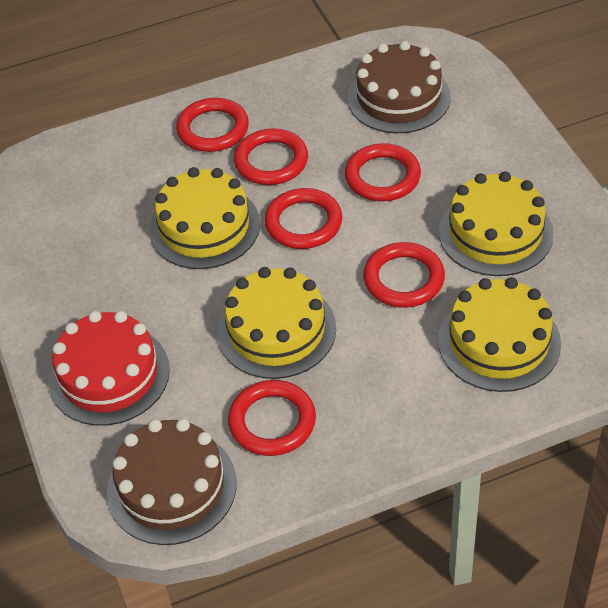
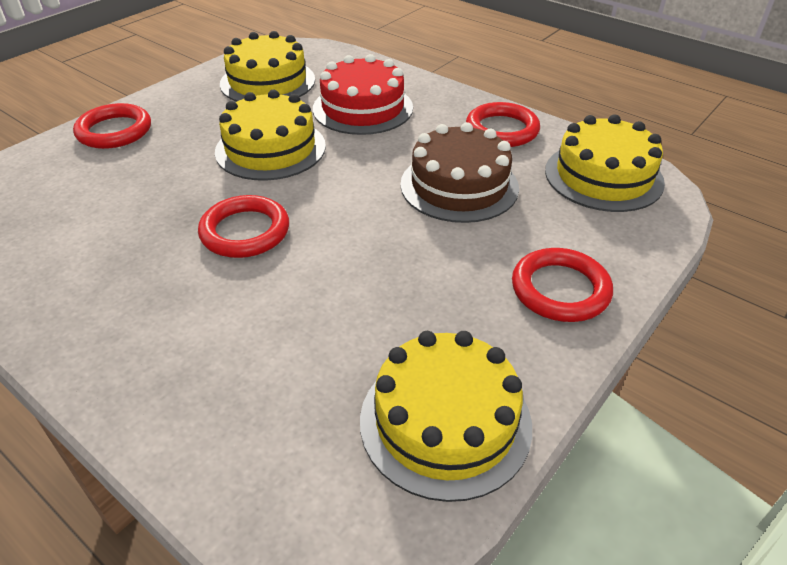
brown cake: [107,419,237,545] [348,41,451,133] = 2 -> [400,122,519,223] = 1
red ring: [176,98,249,152] [228,380,316,456] [234,128,308,185] [264,188,342,249] [345,143,421,201] [363,242,445,308] = 6 -> [73,103,151,149] [198,195,289,258] [466,102,540,147] [512,248,613,322] = 4

